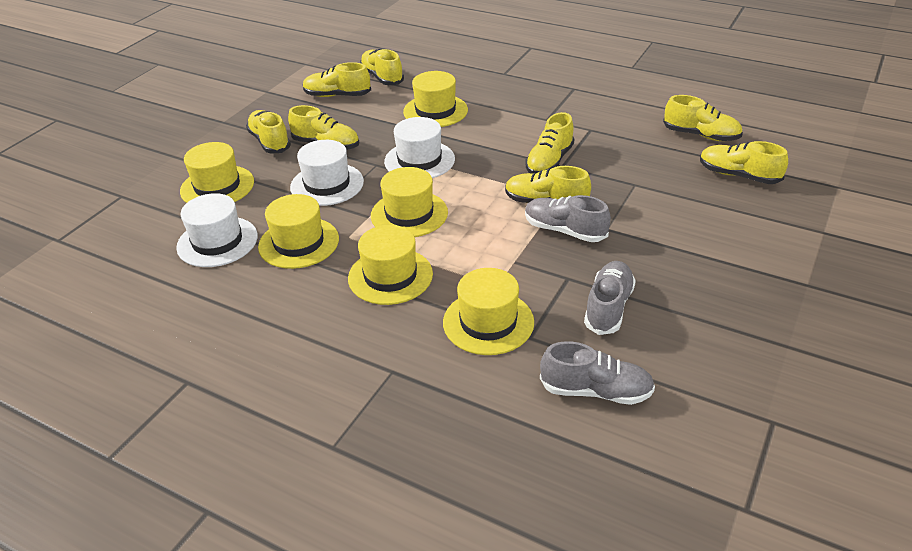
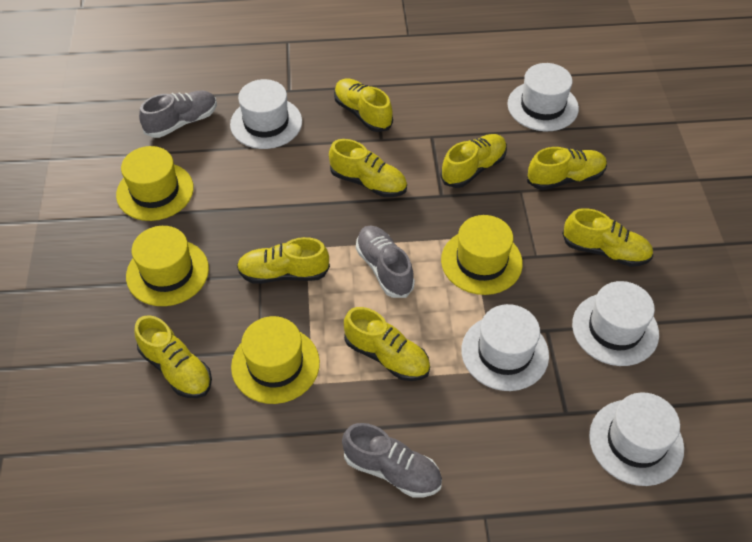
white hat: [176,193,258,267] [290,140,364,206] [384,117,455,178] = 3 -> [230,79,302,149] [461,304,549,391] [507,63,579,131] [572,281,659,366] [589,392,684,486] = 5
yellow hat: [180,142,254,203] [258,194,339,269] [348,225,433,305] [371,167,448,237] [403,71,468,127] [443,268,534,355] = 6 -> [116,146,194,221] [126,226,209,306] [231,316,320,404] [441,215,523,295] = 4

